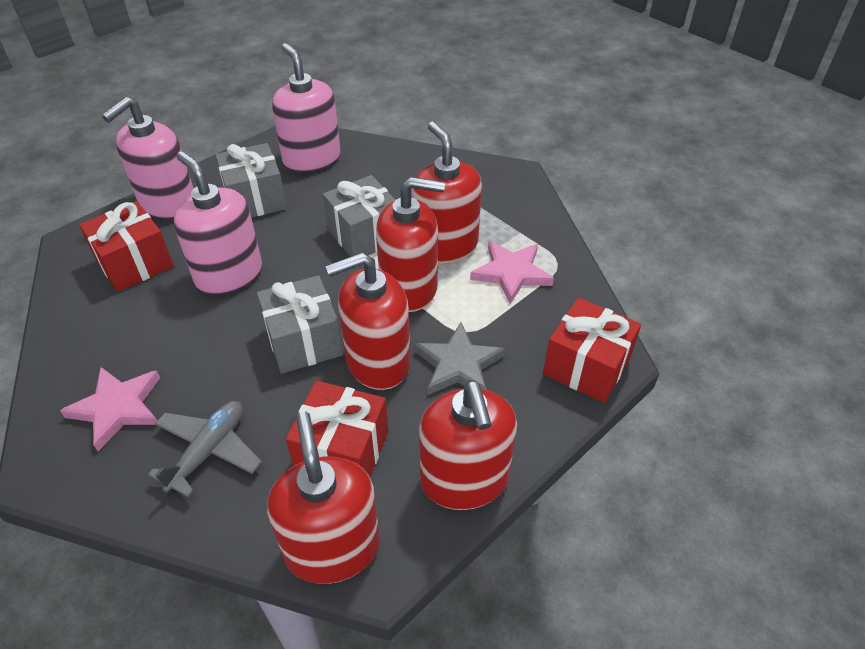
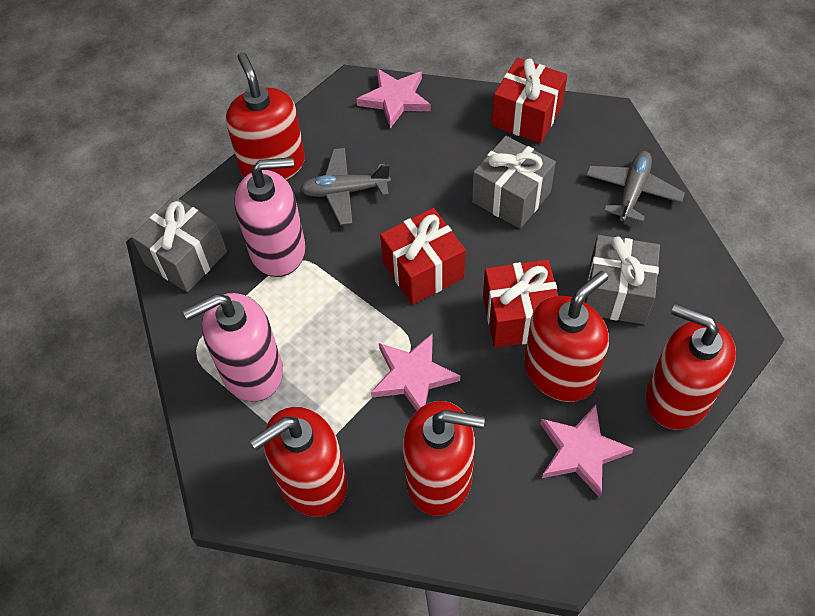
grey plane: [148,401,262,497] = 1 -> [300,148,391,225] [586,151,685,222] = 2
grey star: [414,322,505,395] = 1 -> none = 0
pink soap dispenser: [102,97,194,220] [174,151,262,295] [272,43,341,173] = 3 -> [183,293,283,402] [234,157,306,277] = 2
pink star: [60,367,160,451] [470,241,554,304] = 2 -> [357,69,431,128] [371,333,460,411] [540,405,634,498] = 3

